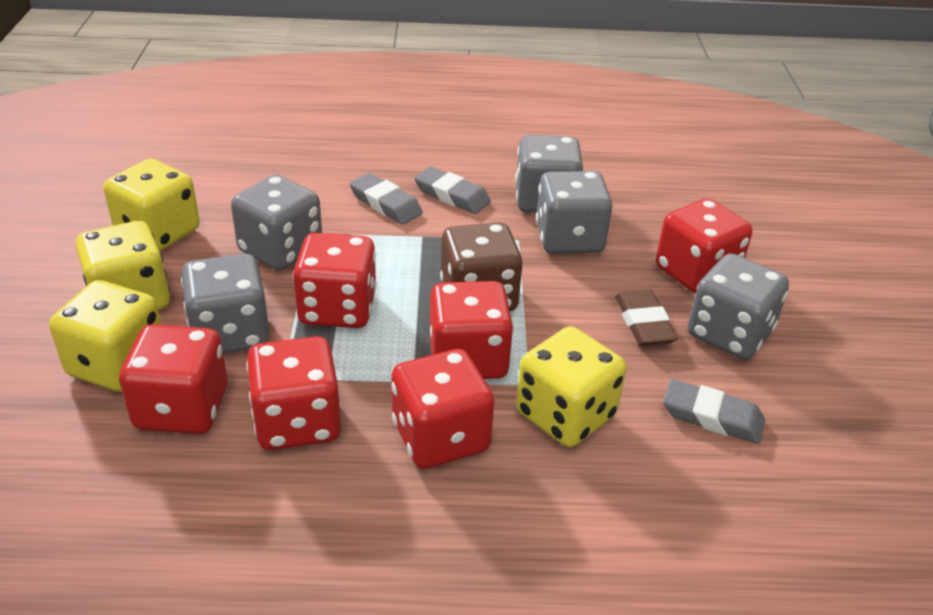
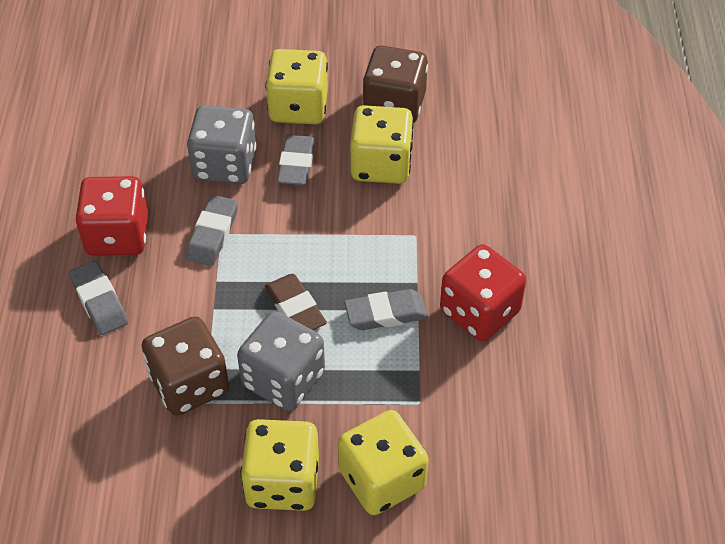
brown dice: [440,222,523,311] = 1 -> [142,316,229,416] [363,45,428,123] = 2
grey dice: [181,254,270,354] [231,175,322,270] [515,135,583,213] [536,171,613,254] [688,253,789,360] = 5 -> [187,105,257,184] [237,311,325,411] = 2
grey eraser: [350,173,423,224] [414,166,491,214] [663,379,765,444] = 3 -> [69,261,128,335] [186,195,238,266] [277,135,315,186] [344,289,428,330] = 4
red dice: [119,324,227,434] [246,336,341,450] [293,233,377,328] [391,349,494,469] [430,281,513,379] [656,198,752,293] = 6 -> [75,176,148,256] [440,244,526,341] = 2

